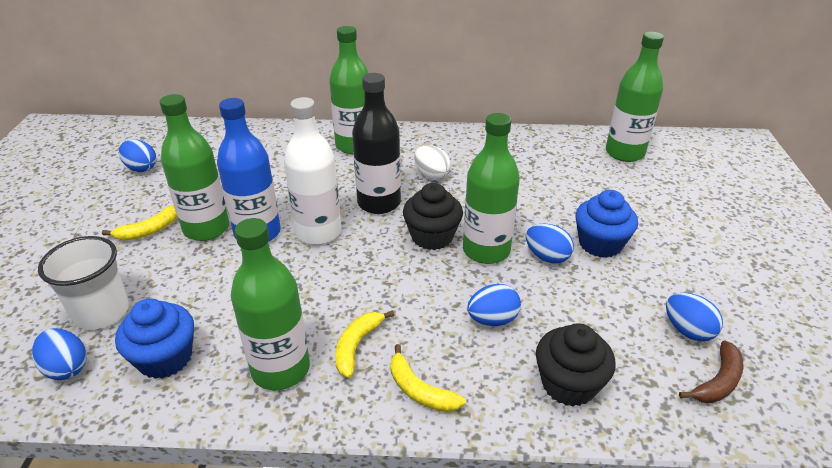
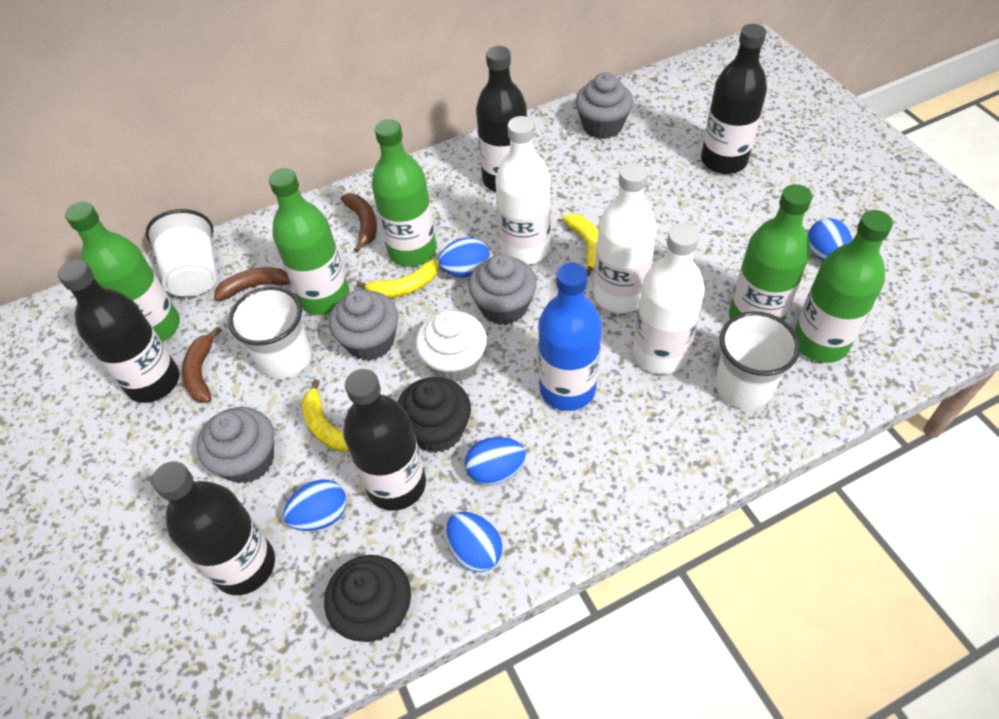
black bottle: [352,73,401,214] = 1 -> [58,260,180,403] [152,461,275,595] [343,369,426,511] [476,46,527,192] [701,24,767,174] = 5
blue cupcake: [115,299,194,379] [575,190,638,258] = 2 -> none = 0
brown banana: [679,341,744,403] = 1 -> [182,327,221,403] [214,267,291,301] [341,194,377,252] = 3
grey cupcake: none = 0 -> [197,407,274,484] [329,289,399,361] [469,254,537,325] [576,72,633,139] = 4
white bottle: [284,97,341,245] = 1 -> [495,116,551,265] [594,163,657,313] [633,224,705,374] = 3
white cup: [38,236,129,330] = 1 -> [146,209,217,297] [228,286,311,379] [715,311,800,409] = 3
white cupcake: none = 0 -> [415,311,487,382] = 1
white egg: [414,145,451,180] = 1 -> none = 0

